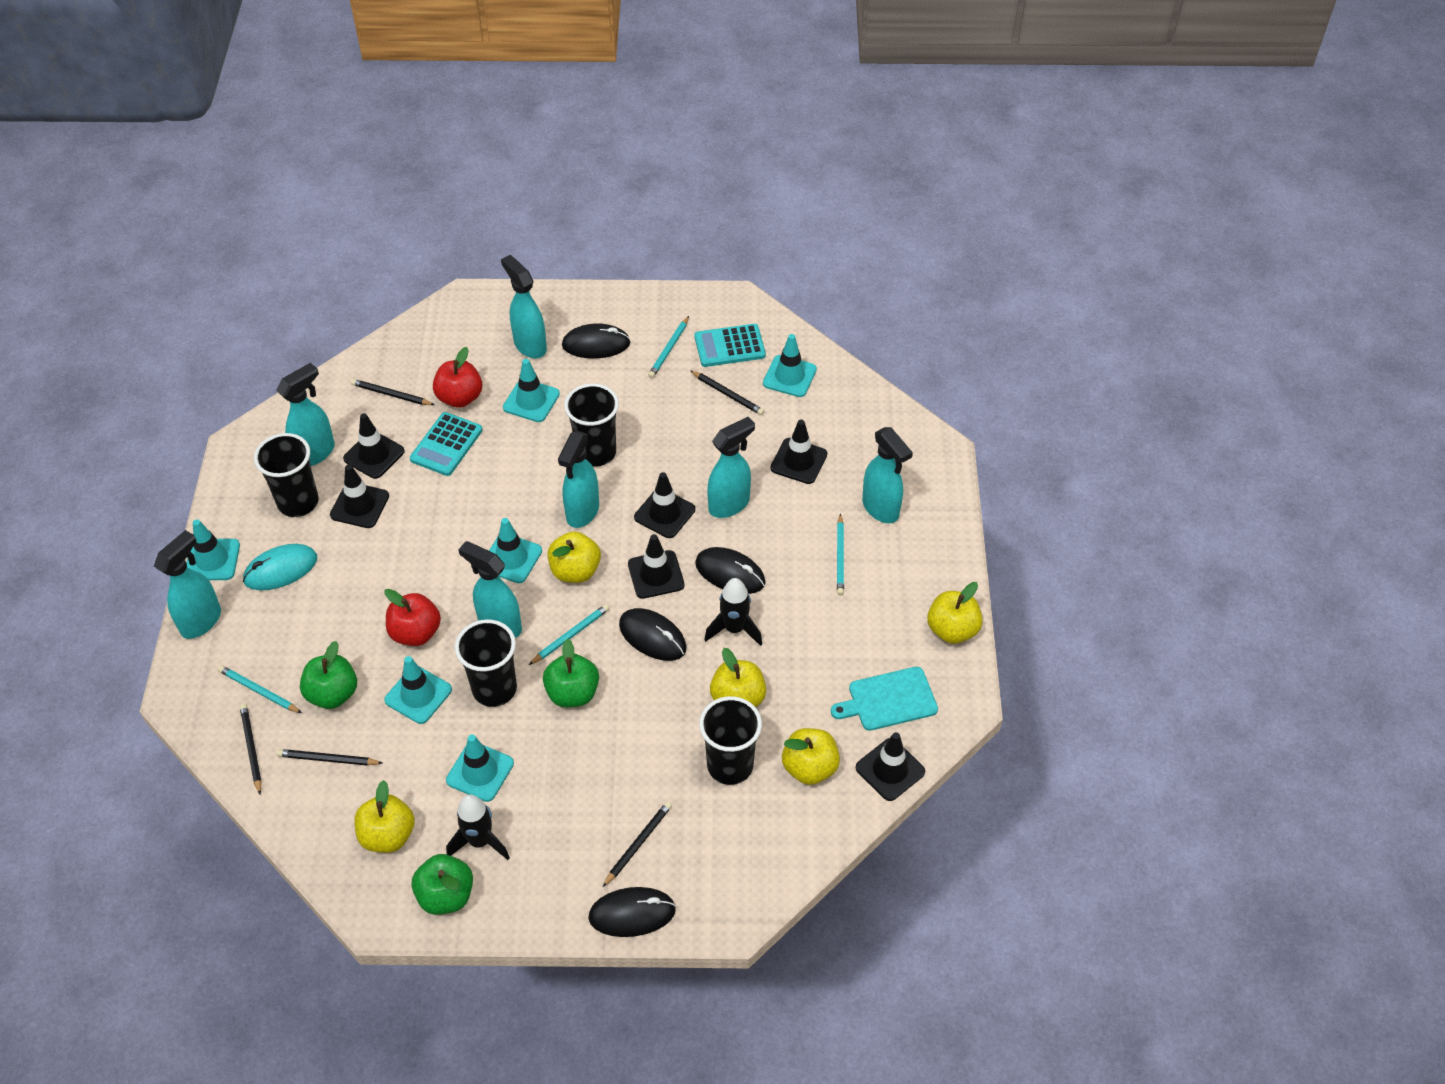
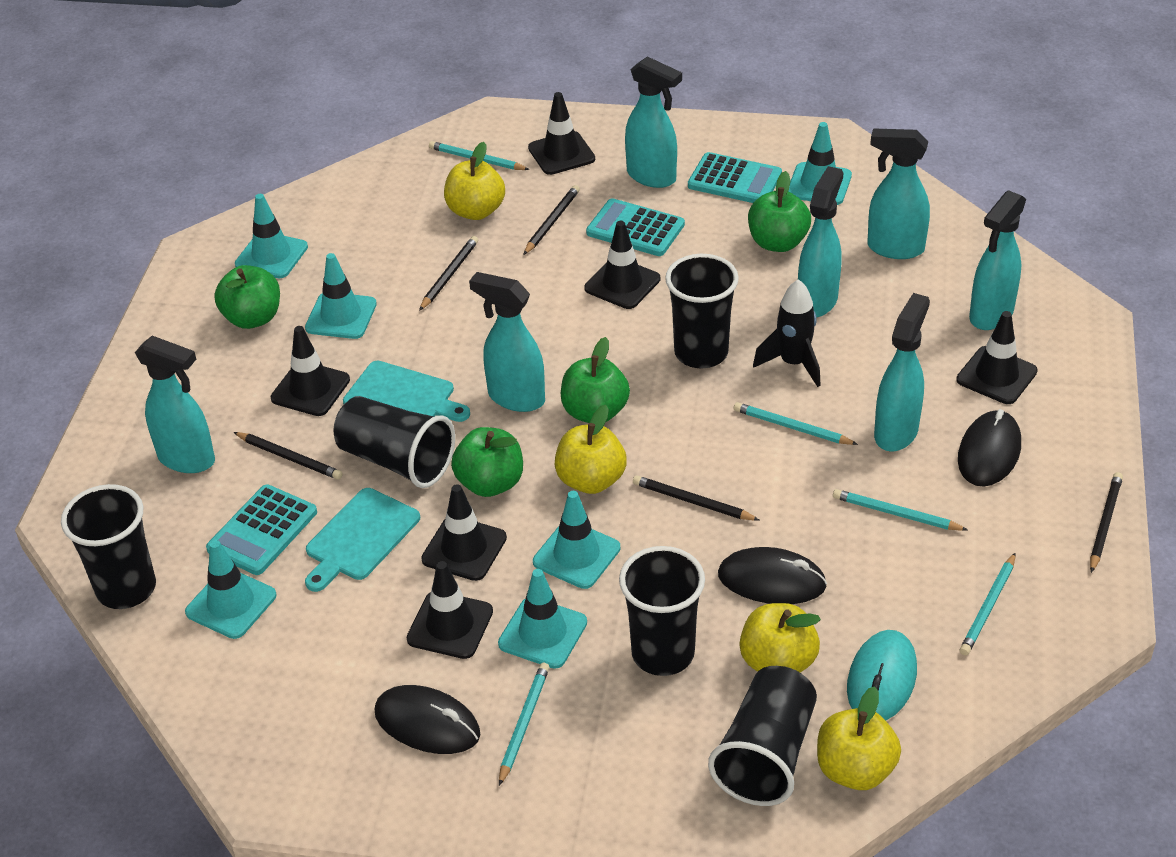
black cup: [254,433,319,517] [455,619,517,707] [564,384,619,466] [699,696,762,785] = 4 -> [61,484,156,609] [334,396,455,488] [619,546,705,676] [665,254,739,368] [708,666,817,806] = 5
black mouse: [562,323,631,358] [588,887,676,937] [619,608,686,661] [695,547,765,594] = 4 -> [374,685,480,754] [718,547,827,604] [958,409,1021,487] = 3
black rocket: [446,794,510,860] [704,578,762,646] = 2 -> [753,279,821,387] = 1
green apple: [300,641,357,709] [412,854,473,915] [543,639,599,707] = 3 -> [214,265,280,329] [451,427,523,497] [561,337,630,423] [748,171,811,252] = 4
red apple: [385,589,441,646] [433,347,482,408] = 2 -> none = 0
turquoise calculator: [410,412,483,476] [695,324,766,367] = 2 -> [206,484,317,575] [586,198,685,256] [688,152,782,203] = 3
turquoise cutting board: [831,667,938,731] = 1 -> [305,488,420,592] [343,361,470,422] = 2
turquoise pencil: [218,665,302,713] [529,604,610,665] [648,316,689,378] [837,513,844,595] = 4 -> [429,141,530,170] [499,663,550,786] [734,402,858,445] [833,489,968,531] [960,553,1016,656] = 5
yellow apple: [354,780,415,853] [547,532,601,583] [710,648,766,707] [782,728,840,785] [927,582,982,644] = 5 -> [444,142,505,220] [555,405,627,494] [739,603,821,672] [817,686,901,790] = 4

